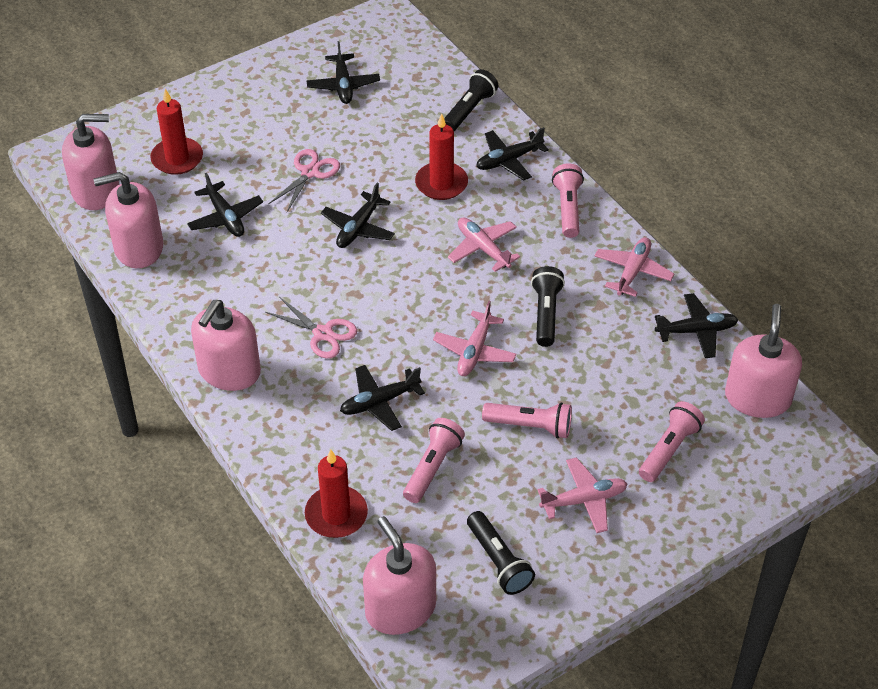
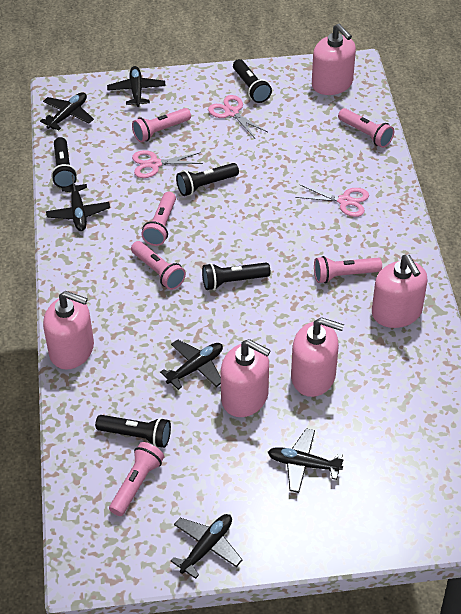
black flashlight: [444,69,498,131] [467,511,535,595] [531,266,565,347] = 3 -> [51,137,77,188] [95,415,171,448] [176,163,239,196] [202,263,271,290] [233,59,272,103] = 5
pink flashlight: [403,418,465,503] [482,402,572,439] [552,163,584,238] [639,401,705,482] = 4 -> [109,442,164,516] [131,241,186,290] [132,108,191,142] [141,192,176,246] [314,256,382,283] [338,108,394,148] = 6
pink plane: [433,301,517,376] [448,217,521,272] [537,457,627,533] [595,237,674,297] = 4 -> none = 0
pink scissors: [265,297,357,359] [268,149,340,212] = 2 -> [132,150,203,178] [208,95,267,138] [295,184,369,217] = 3
red candle: [150,88,203,175] [305,449,368,538] [415,114,468,200] = 3 -> none = 0

